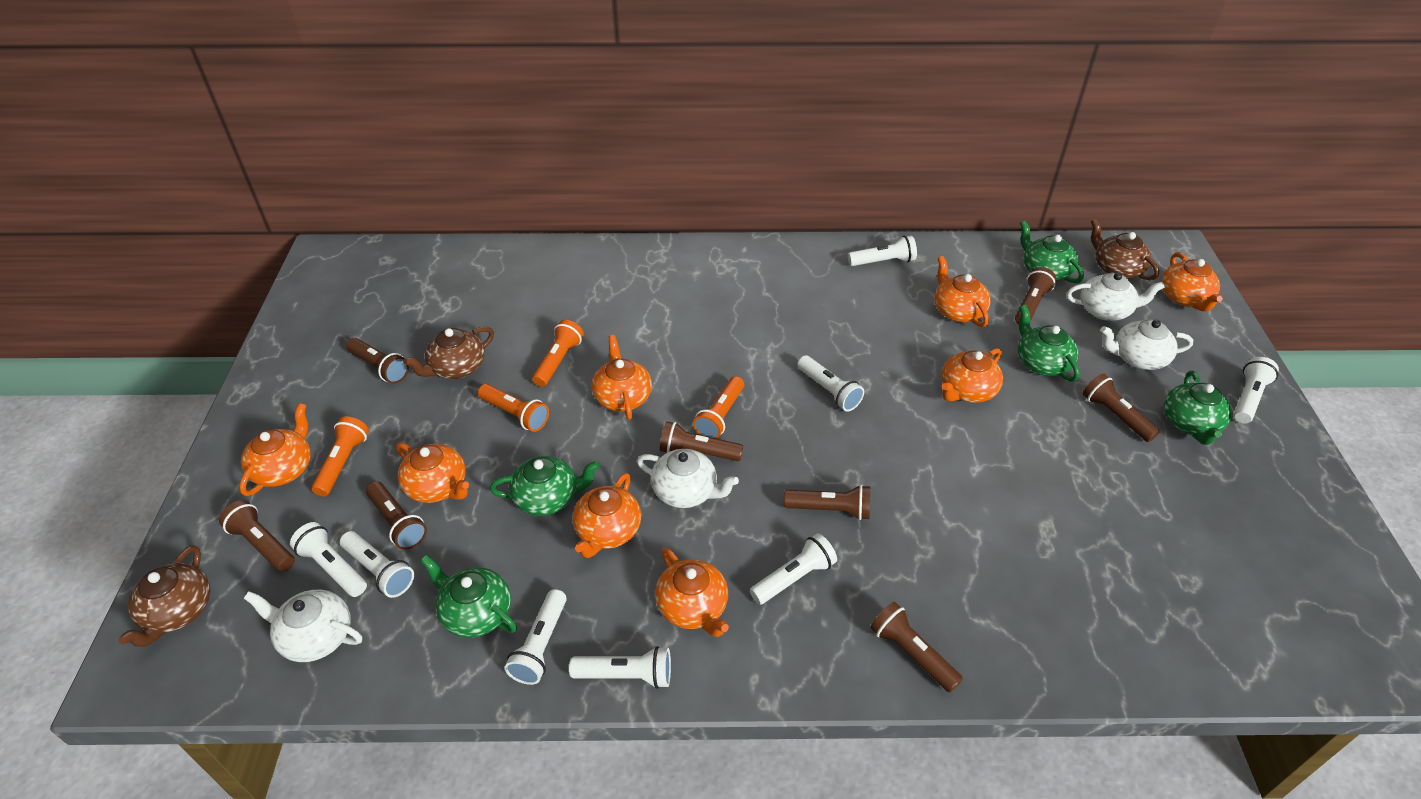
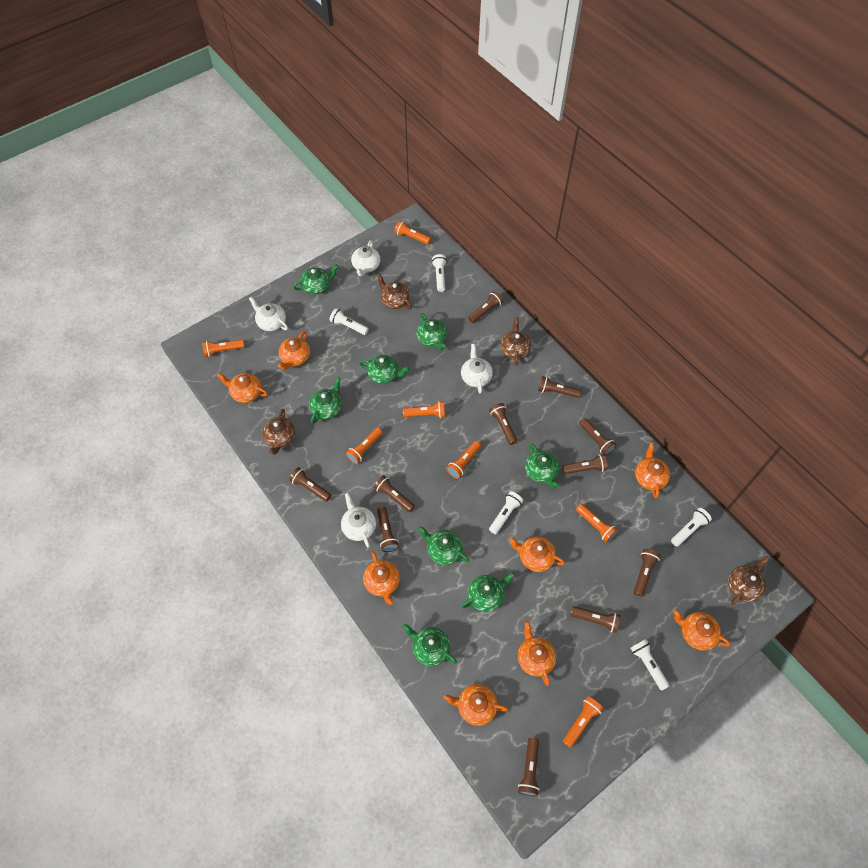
brown flashlight: [219,500,295,572] [346,338,409,384] [366,481,427,550] [660,421,743,461] [784,485,870,520] [870,602,963,692] [1015,267,1057,325] [1082,374,1160,442] = 8 -> [289,467,331,502] [374,475,415,512] [377,507,399,552] [468,291,503,323] [489,403,517,445] [518,738,540,796] [538,376,581,398] [562,454,608,474] [570,606,621,633] [579,418,616,455] [634,549,660,597] = 11
brown teapot: [118,545,210,647] [403,327,494,379] [1091,219,1159,280] = 3 -> [262,409,296,455] [377,273,412,309] [500,317,532,366] [728,556,769,605] = 4
green teapot: [420,555,517,638] [490,456,600,516] [1018,305,1080,382] [1020,221,1084,283] [1164,371,1232,445] = 5 -> [293,264,339,294] [309,377,342,424] [359,354,409,384] [403,624,457,666] [416,313,447,350] [418,526,469,565] [461,572,515,612] [525,444,559,488] = 8
orange flashlight: [311,416,369,496] [478,384,549,432] [532,320,584,387] [693,376,744,439] = 4 -> [202,340,244,357] [346,428,383,464] [394,220,431,245] [403,401,445,418] [446,441,481,479] [563,696,603,748] [576,504,618,543] = 7
white flashlight: [290,522,367,597] [340,531,414,598] [505,589,567,685] [569,646,671,689] [750,533,837,605] [797,355,864,412] [848,235,917,266] [1234,357,1279,423] = 8 -> [330,308,369,335] [432,254,447,292] [489,491,523,534] [631,639,670,691] [671,508,712,546] = 5

